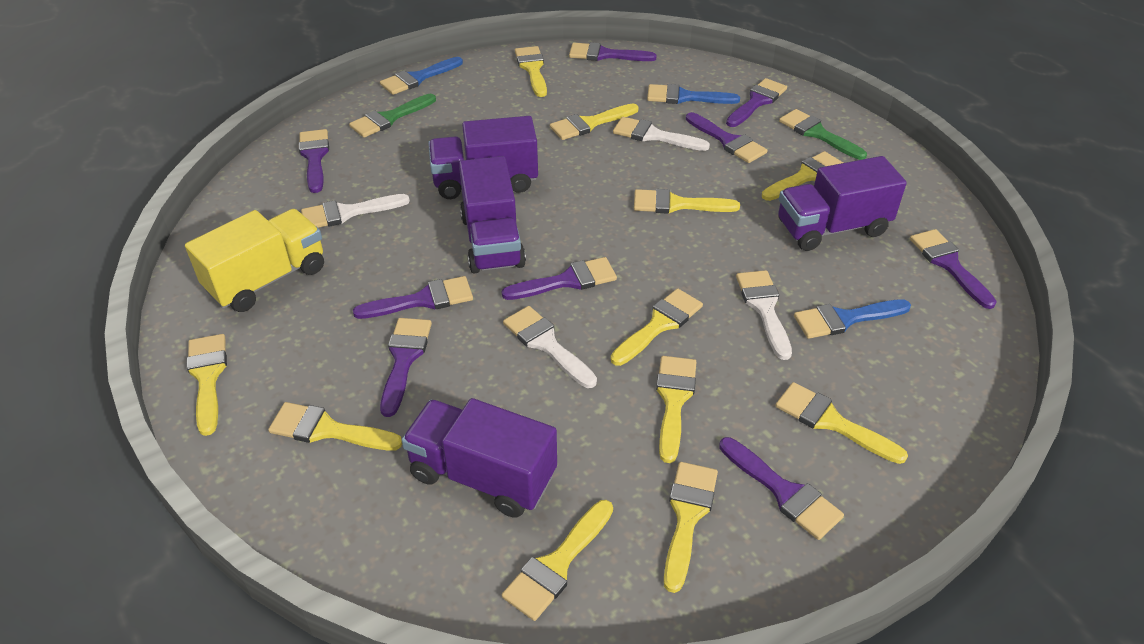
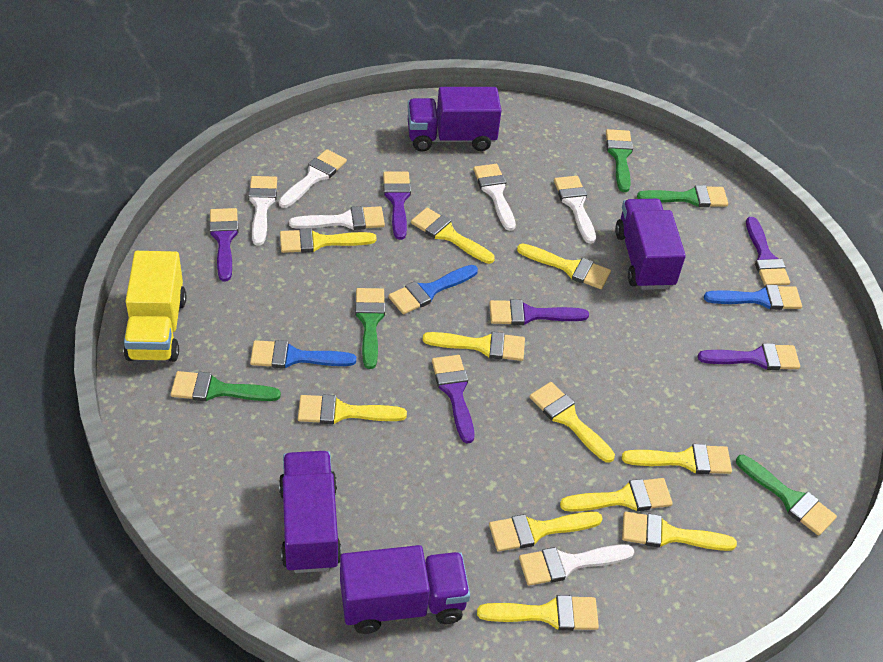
green brush: [349,94,436,138] [779,109,867,160] = 2 -> [171,371,281,401] [355,288,385,369] [606,129,633,192] [637,185,728,207] [736,455,837,536] = 5
purple brush: [299,129,329,193] [353,276,473,319] [380,318,432,417] [502,257,617,300] [569,42,657,61] [686,112,767,163] [719,437,844,540] [726,78,787,127] [910,229,997,309] = 9 -> [209,208,239,282] [383,172,411,240] [432,355,474,443] [489,299,589,325] [697,343,800,370] [746,217,790,286] = 6
white brush: [301,194,410,228] [503,306,597,388] [613,117,710,151] [736,270,792,360] = 4 -> [248,176,277,246] [279,149,347,208] [289,206,385,230] [473,164,516,231] [519,545,634,586] [554,176,596,244] = 6

